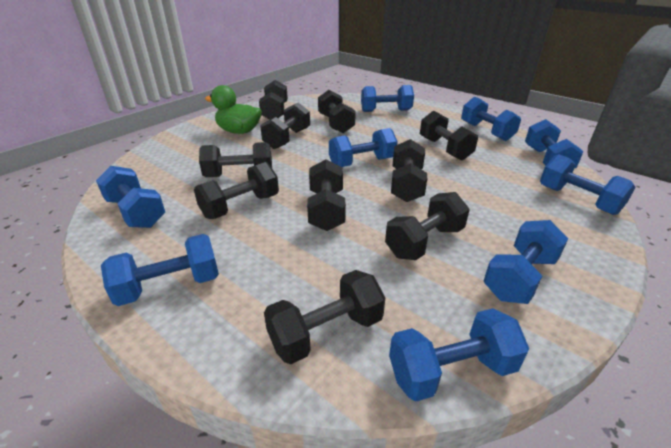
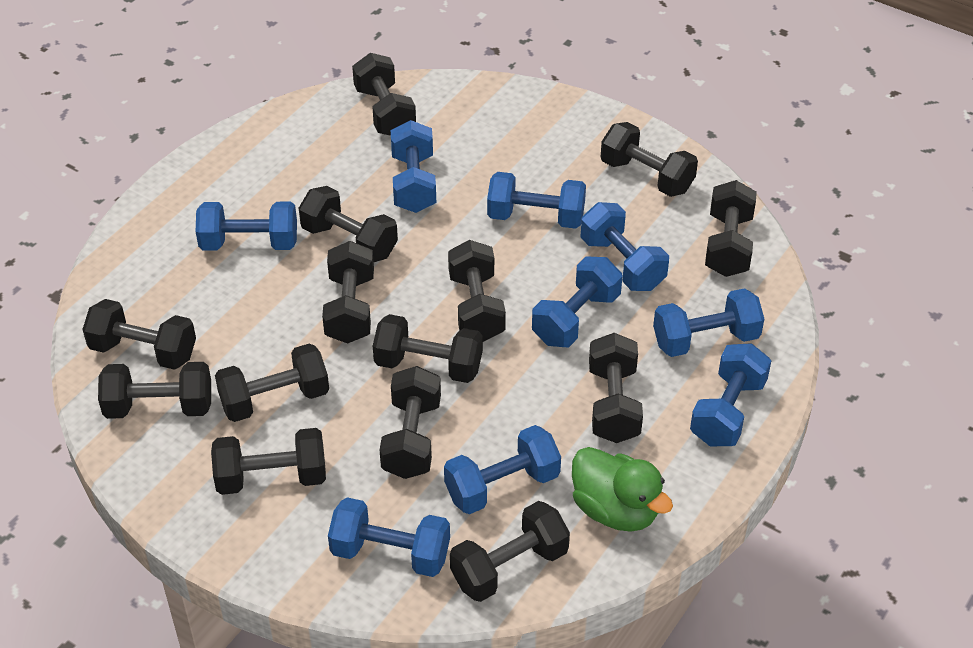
black dumbbell: [194,162,279,219] [199,142,272,177] [259,80,288,120] [260,102,310,149] [264,270,385,364] [307,159,346,231] [318,90,356,133] [385,192,470,260] [391,139,427,202] [420,111,478,160] = 10 -> [82,299,196,370] [98,362,211,419] [211,428,326,495] [215,343,329,422] [299,186,398,262] [322,241,374,344] [352,53,416,136] [373,314,483,383] [380,366,441,479] [448,240,506,342] [450,501,570,602] [589,333,643,443] [601,122,698,197] [705,180,757,277] = 14

